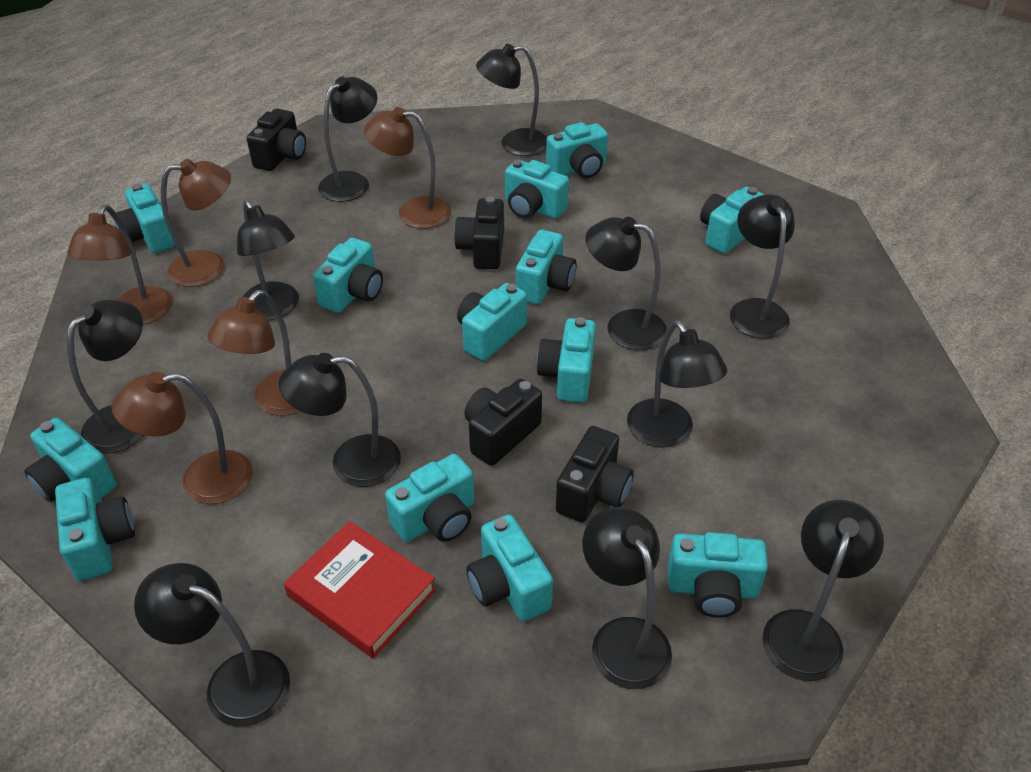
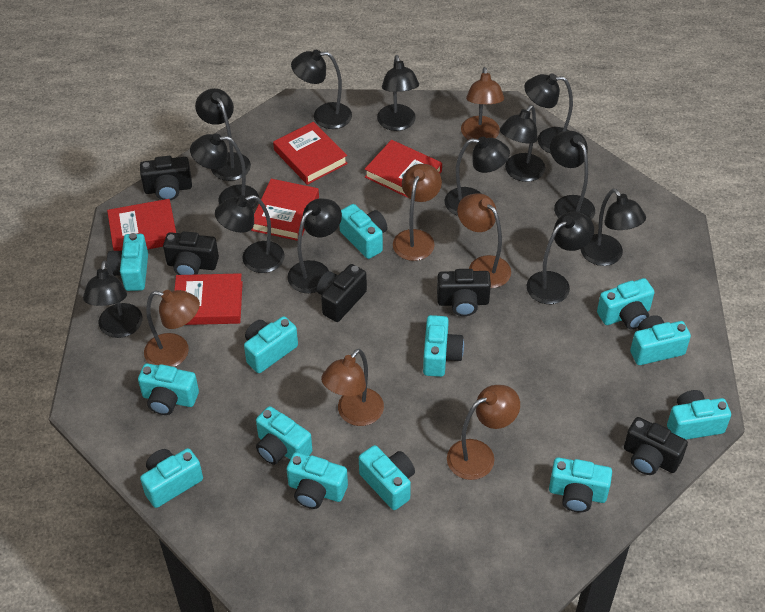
black camera: [247,109,306,171] [454,196,504,269] [464,379,542,466] [556,426,634,522] = 4 -> [140,156,192,200] [163,231,219,275] [317,264,367,322] [437,269,491,316] [624,417,688,475] = 5
black lamp: [67,300,144,454] [134,563,290,727] [237,200,299,320] [279,353,401,487] [318,77,377,202] [476,44,547,156] [582,507,672,689] [586,217,667,350] [627,321,727,448] [730,194,795,339] [762,500,884,681] = 11 -> [83,261,142,338] [190,133,259,209] [195,88,251,181] [215,195,285,273] [288,199,342,293] [291,50,352,129] [377,55,419,131] [445,137,510,216] [500,105,545,182] [524,73,573,153] [527,212,594,304] [550,131,595,220] [581,189,646,266] = 13
brown lamp: [67,205,173,325] [111,372,253,504] [161,159,231,287] [207,290,300,416] [364,107,451,228] = 5 -> [144,290,200,367] [321,349,384,426] [393,164,442,261] [447,385,520,480] [457,194,511,288] [461,67,504,140] = 6
red book: [284,521,436,658] = 1 -> [107,199,176,251] [174,273,243,325] [251,179,319,241] [273,122,348,185] [365,140,442,199] = 5

